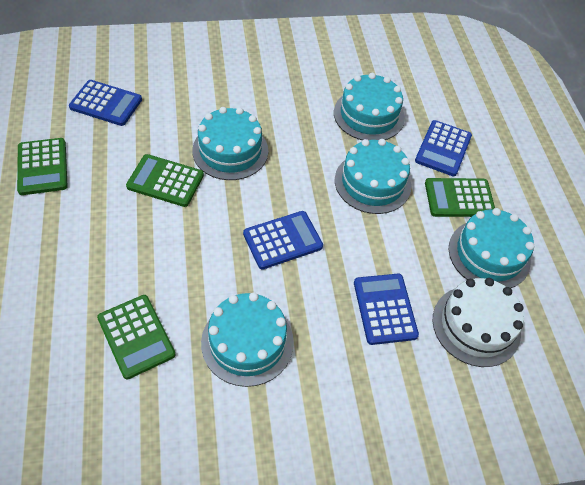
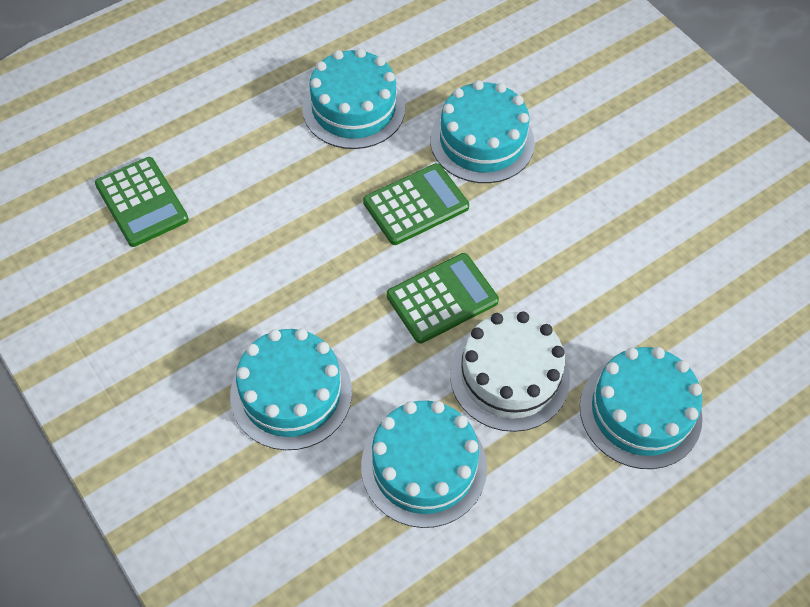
blue calculator: [69,80,142,126] [243,211,323,270] [354,274,419,345] [415,120,472,176] = 4 -> none = 0
green calculator: [17,138,68,195] [97,295,176,380] [126,154,204,207] [425,178,495,217] = 4 -> [95,157,189,247] [363,163,469,245] [387,253,499,343] = 3

